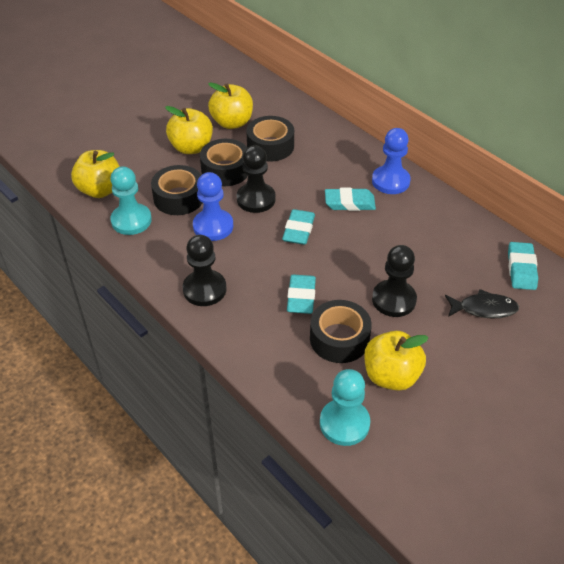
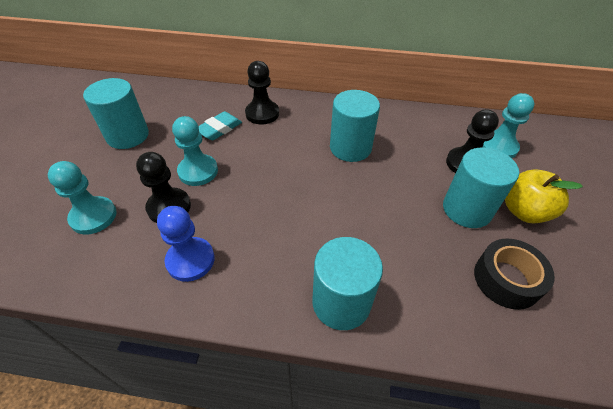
black fish: [445,289,519,319] = 1 -> none = 0
black tape: [151,165,202,215] [200,139,248,186] [246,116,294,162] [310,300,372,363] = 4 -> [474,239,555,310] = 1
blue pawn: [193,172,233,241] [372,128,411,194] = 2 -> [157,206,215,282] = 1
turquoise cylinder: none = 0 -> [83,78,149,149] [313,237,383,330] [330,90,380,162] [443,147,519,228] = 4
turquoise eraser: [282,209,315,245] [287,275,316,314] [325,188,376,211] [508,242,538,290] = 4 -> [199,111,242,140] = 1
turquoise pawn: [110,166,152,235] [320,369,370,446] = 2 -> [48,161,116,234] [172,116,218,186] [483,93,535,158] = 3
yellow apple: [71,150,120,198] [165,106,213,154] [208,82,253,129] [364,331,429,391] = 4 -> [505,169,583,224] = 1

